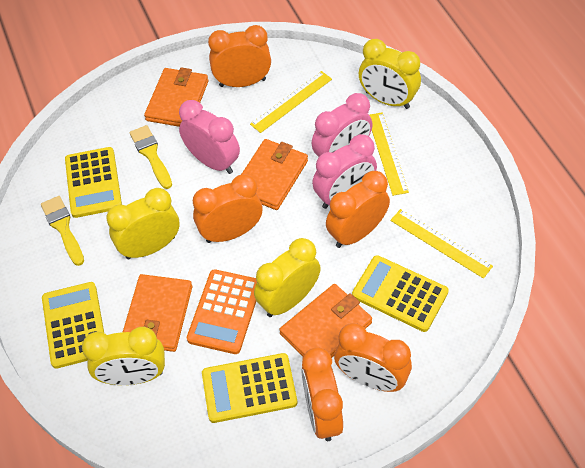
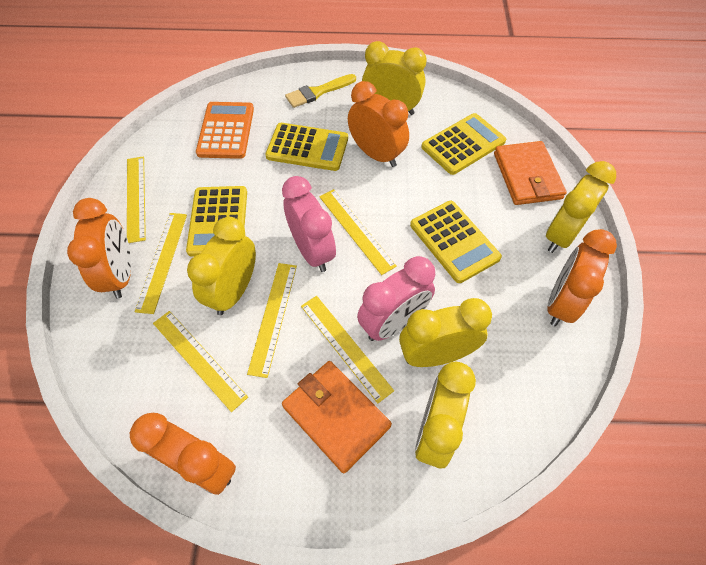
orange clock: [193,174,262,243] [208,25,271,87] [302,347,343,441] [326,171,390,248] [334,323,412,392] = 5 -> [67,198,131,299] [130,413,236,495] [348,81,409,167] [547,229,617,326] = 4
orange wallet: [123,274,192,352] [144,67,208,127] [242,139,308,210] [279,284,372,358] = 4 -> [282,361,392,473] [494,141,567,205] = 2
pink clock: [179,100,240,174] [311,93,372,157] [312,134,377,209] = 3 -> [282,176,336,272] [357,256,435,341] = 2
yellow brush: [41,196,84,266] [129,125,172,189] = 2 -> [285,74,356,108] = 1
yellow clock: [82,327,165,385] [106,188,180,259] [254,238,321,317] [359,39,421,109] = 4 -> [187,217,256,315] [362,41,427,115] [399,298,492,367] [415,362,476,469] [546,161,616,253] = 5
yellow ruler: [250,71,332,133] [370,113,409,196] [390,209,493,279] = 3 -> [127,156,146,243] [135,213,187,314] [153,311,248,412] [247,263,297,378] [301,296,394,403] [319,189,397,275] = 6

